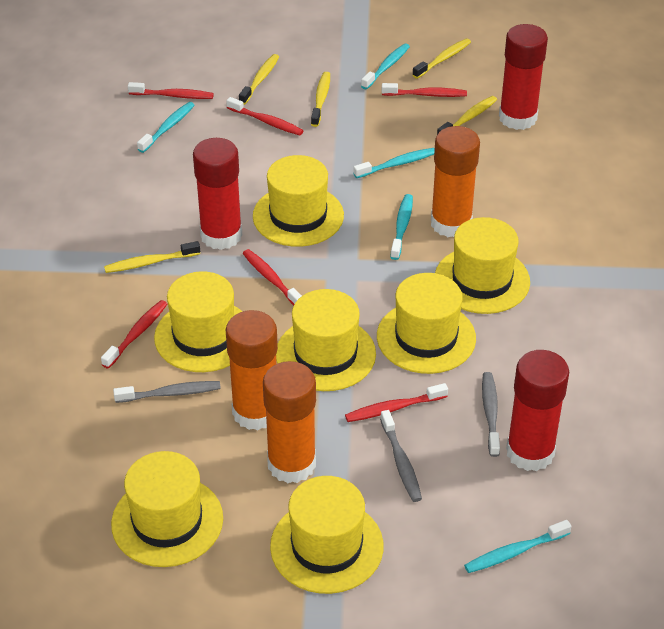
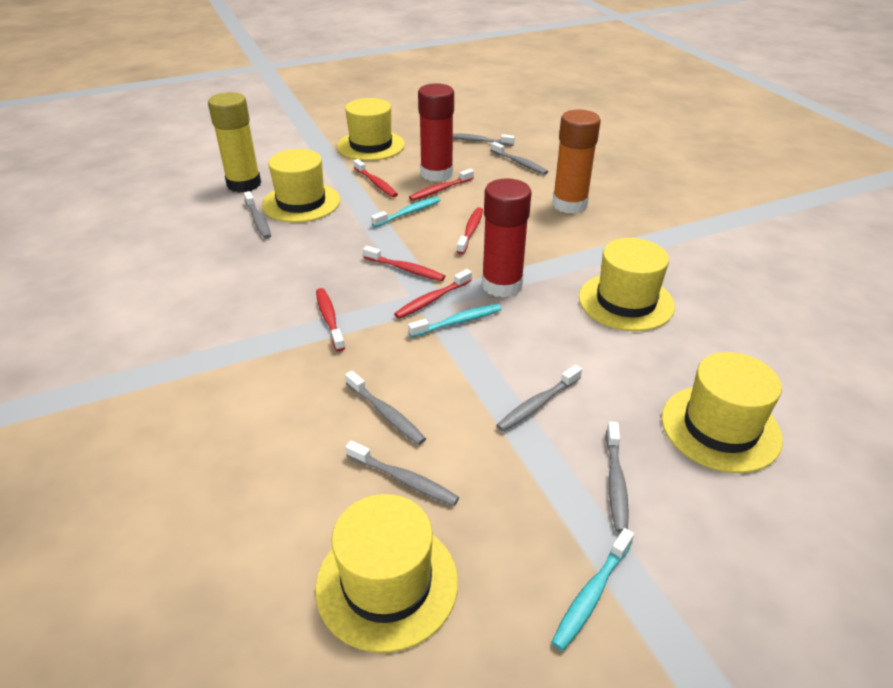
grey toothbrush: [113,381,221,403] [380,410,422,502] [482,372,500,457] = 3 -> [244,191,271,239] [345,371,426,445] [345,441,459,506] [453,133,515,146] [491,142,548,175] [496,365,582,432] [606,422,629,533] = 7
orange glue stick: [226,310,278,430] [263,361,316,483] [431,126,480,237] = 3 -> [552,109,601,214] = 1
red glue stick: [193,138,242,250] [499,24,548,130] [506,350,569,471] = 3 -> [418,83,454,182] [482,178,531,298] = 2
turquoise toothbrush: [137,102,195,153] [353,148,435,178] [361,43,410,89] [390,194,413,260] [464,520,571,573] = 5 -> [371,197,441,227] [408,304,502,337] [552,528,634,651] = 3
yellow glue stick: none = 0 -> [208,92,261,193] = 1
yellow hat: [111,451,223,567] [154,271,243,372] [253,155,344,247] [270,476,383,594] [276,289,376,391] [377,273,476,374] [435,217,530,314] = 7 -> [262,149,340,223] [315,494,458,653] [337,98,405,161] [579,238,675,331] [662,352,783,473] = 5
yellow toothbrush: [104,241,200,273] [239,54,279,105] [311,72,330,127] [413,38,471,79] [437,96,497,135] = 5 -> none = 0

